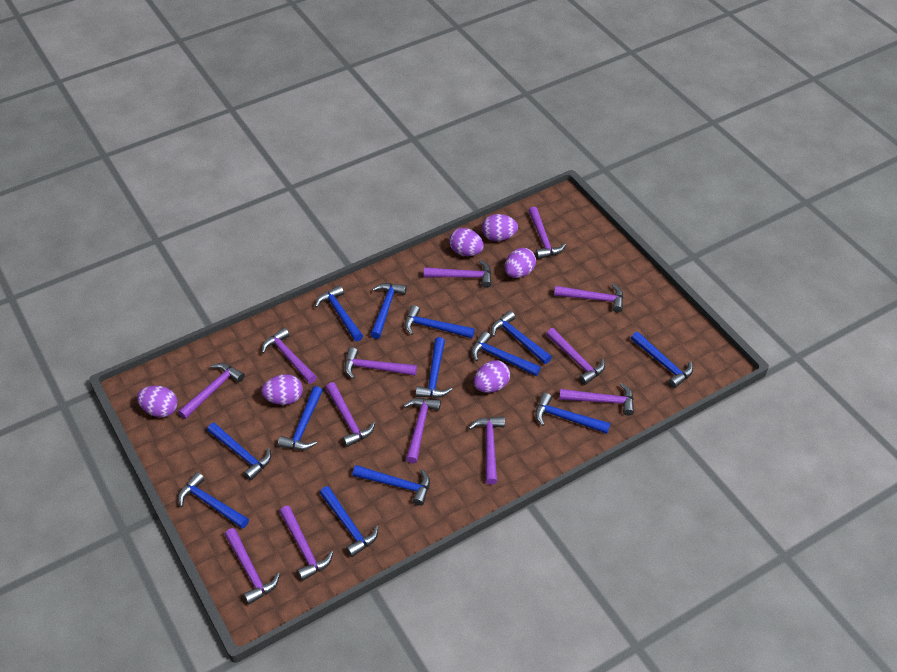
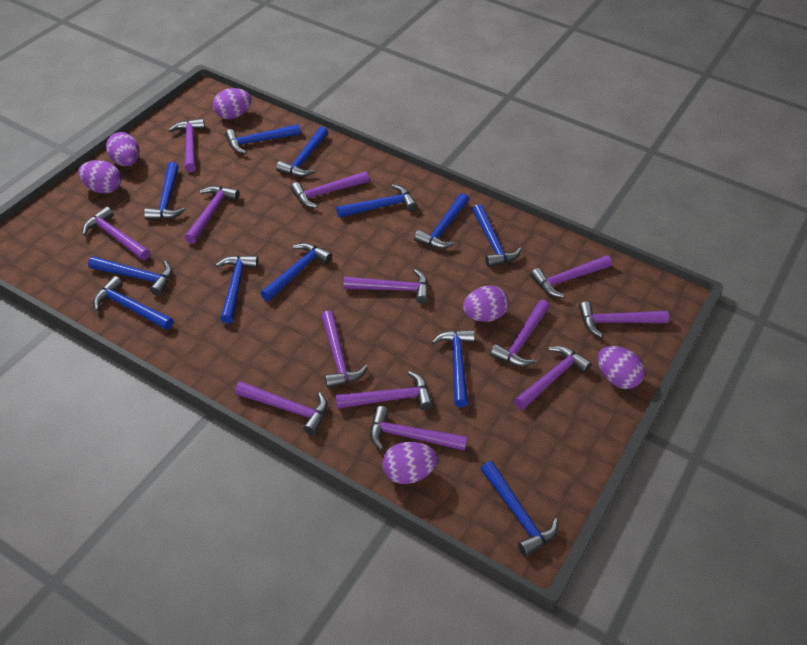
blue hammer: [178,472,249,529] [207,422,271,481] [278,386,323,450] [315,285,363,341] [320,486,378,557] [353,465,430,506] [370,283,407,339] [405,305,475,338] [416,337,452,398] [472,331,541,376] [491,311,552,364] [535,393,610,434] [631,332,693,388] = 13 -> [88,256,172,296] [93,276,173,330] [144,162,185,220] [216,255,258,323] [225,124,301,154] [260,243,332,301] [276,127,328,177] [336,184,417,218] [414,193,469,249] [432,330,475,407] [472,204,522,267] [481,461,558,557] = 12

